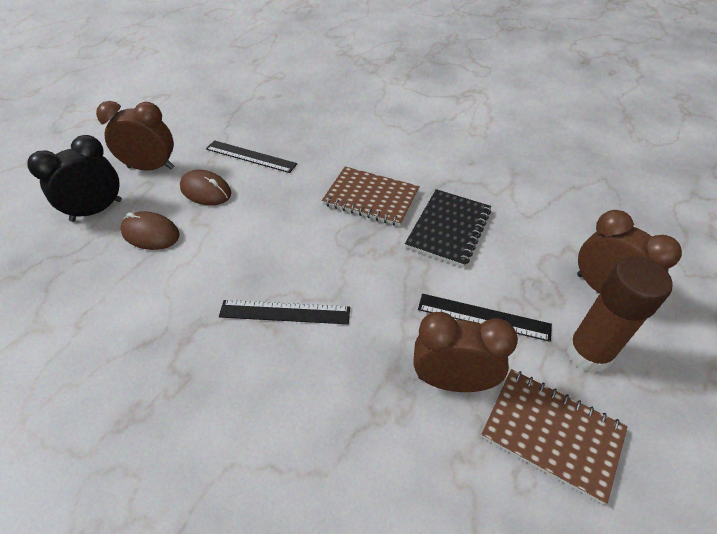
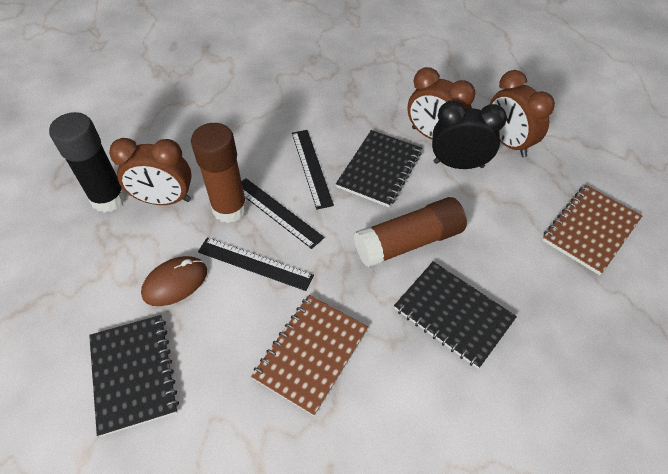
black glue stick: none = 0 -> [49,112,126,213] = 1
black notebook: [405,189,491,267] = 1 -> [89,315,179,437] [336,130,422,207] [394,261,517,369] = 3
brown glue stick: [566,256,673,373] = 1 -> [191,123,248,223] [354,197,467,268] = 2
brown mouse: [120,211,180,250] [180,170,231,205] = 2 -> [141,256,207,306] = 1

